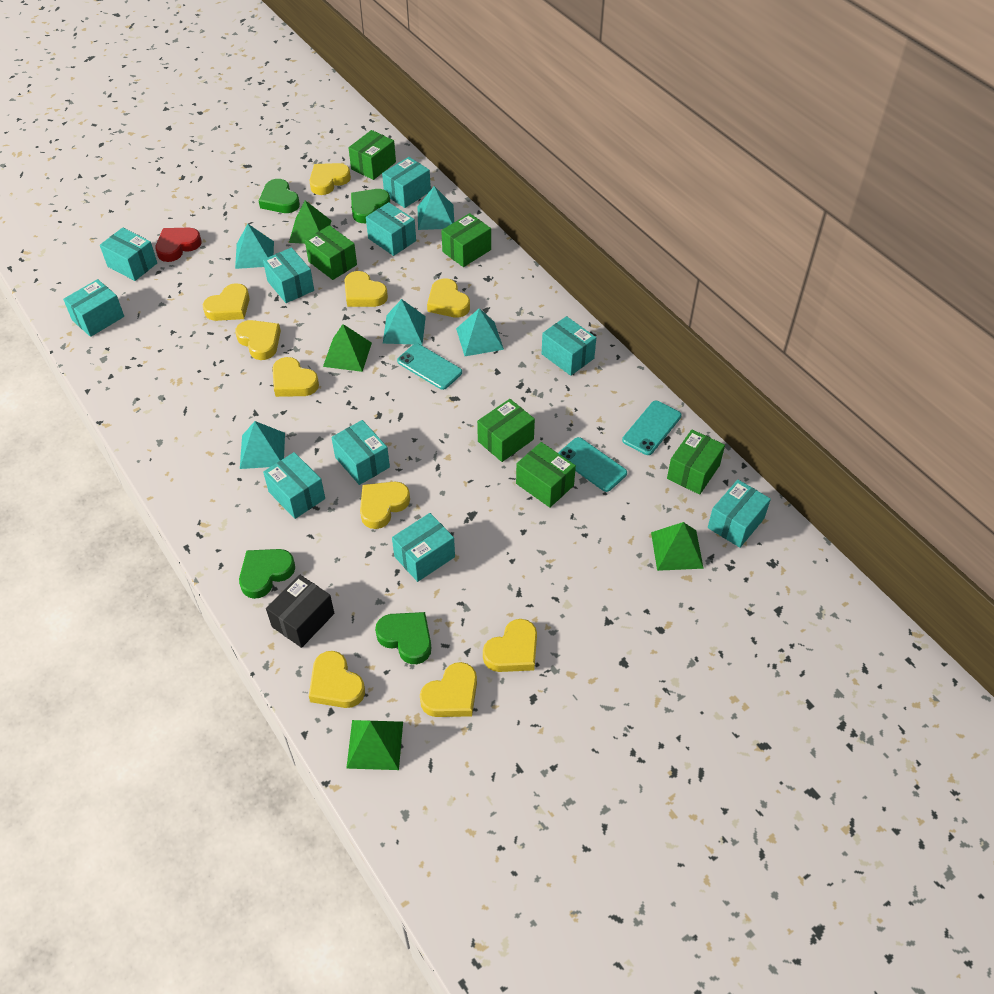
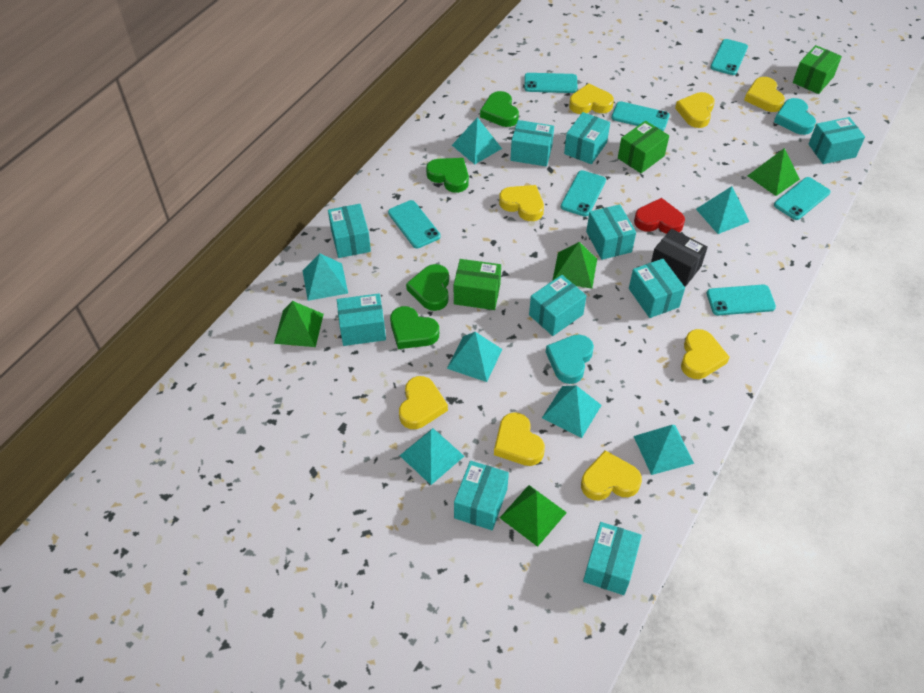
green box: [305,225,357,280] [348,130,396,180] [441,213,491,267] [477,399,535,462] [516,442,576,508] [667,430,725,495] = 6 -> [454,259,501,310] [618,121,669,173] [793,45,842,94] = 3
turquoise heart: none = 0 -> [546,334,594,384] [774,98,816,135] = 2
turquoise phone: [397,343,462,390] [558,437,627,492] [622,401,682,455] = 3 -> [388,200,441,248] [524,73,578,93] [561,170,606,217] [612,101,670,131] [707,285,776,315] [710,39,748,75] [774,177,830,220] = 7
turquoise pyramid: [235,224,274,269] [240,421,285,469] [383,299,426,345] [418,186,454,230] [456,308,504,356] = 5 -> [302,254,348,301] [400,428,464,485] [447,332,502,382] [452,117,502,164] [542,385,602,438] [634,425,694,475] [696,186,750,234] = 7
yellow heart: [203,283,250,321] [235,320,281,360] [272,357,319,397] [309,163,351,195] [309,651,365,708] [344,271,388,307] [360,482,410,529] [420,662,477,717] [427,278,470,318] [483,619,537,672] = 10 -> [399,376,448,429] [494,412,545,466] [499,185,544,221] [569,83,614,114] [581,450,642,501] [675,92,715,128] [681,329,730,379] [744,77,785,112] = 8

